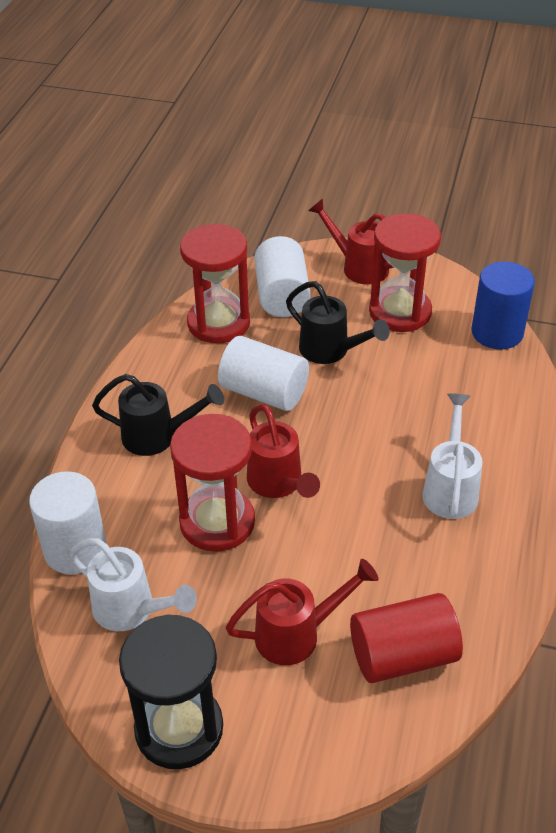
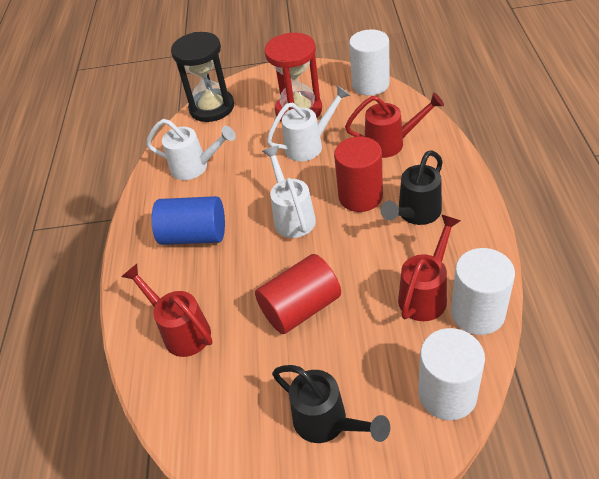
red cylinder: [350,593,463,683] = 1 -> [255,254,341,334] [334,136,383,212] = 2
red hourglass: [170,414,255,552] [180,224,250,343] [369,213,441,332] = 3 -> [264,33,322,122] = 1
white watering can: [69,538,197,631] [422,394,482,519] = 2 -> [146,119,236,180] [262,146,316,238] [267,85,350,161] = 3

